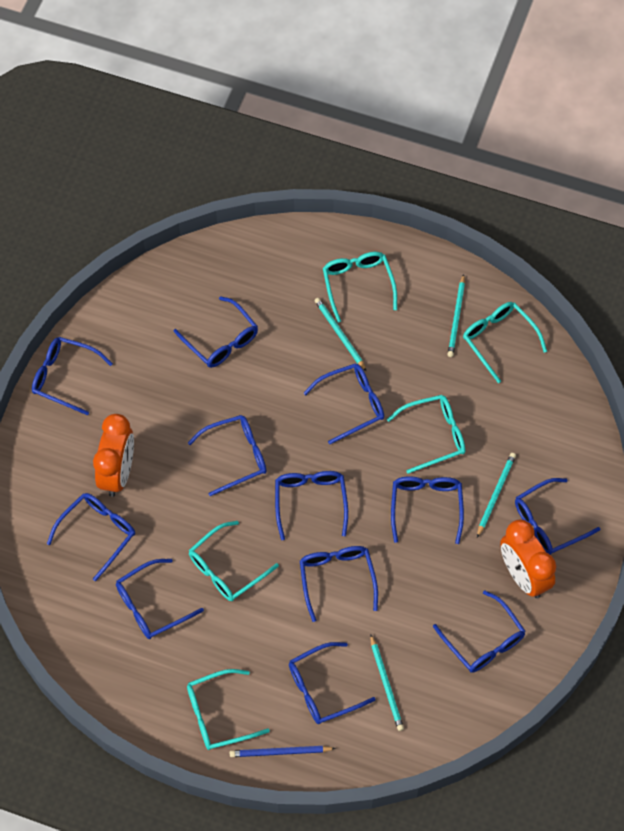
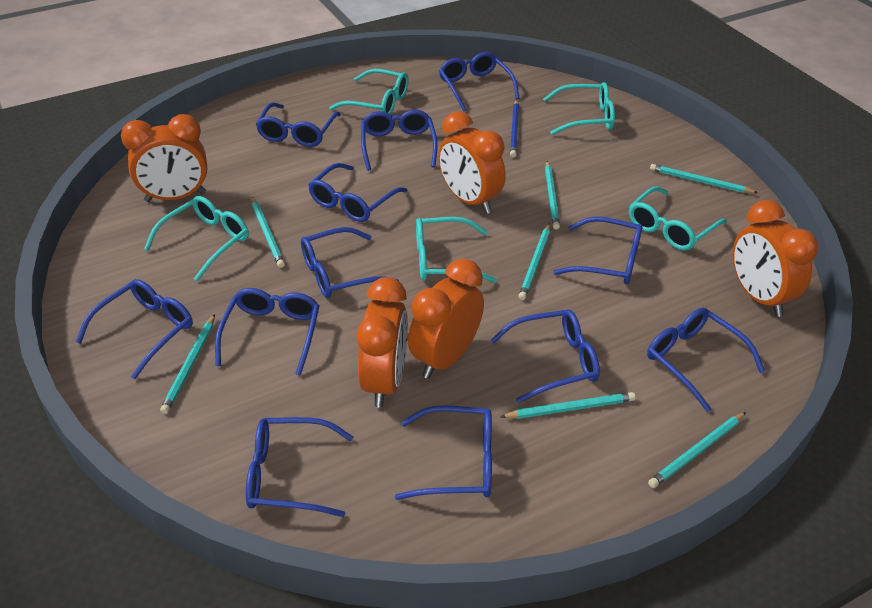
orange clock: [93,414,134,497] [500,519,556,598] = 2 -> [121,114,207,202] [357,277,408,408] [408,259,484,379] [438,111,506,214] [733,200,818,317] = 5
turquoise pencil: [314,298,367,372] [370,634,404,731] [447,274,465,357] [477,453,516,537] = 4 -> [160,314,215,414] [252,197,285,268] [500,392,636,419] [518,223,550,300] [545,161,560,230] [648,412,746,488] [650,164,758,193] = 7

